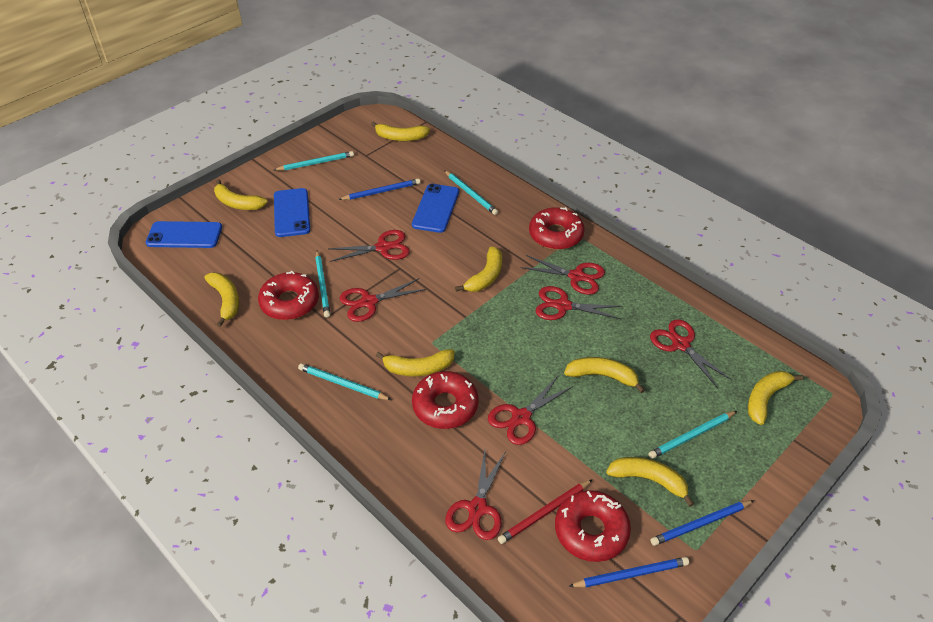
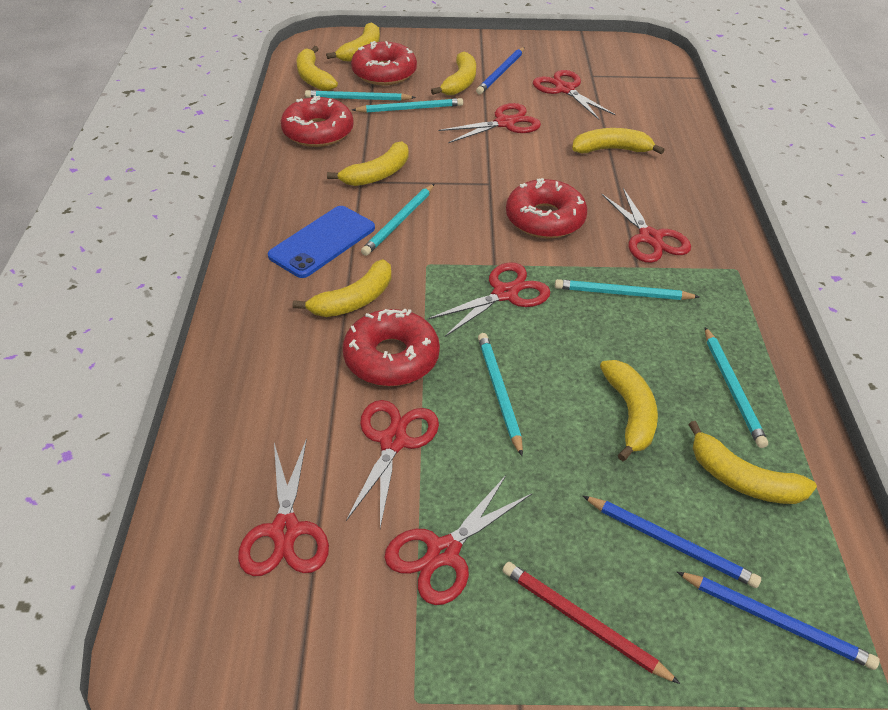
blue phone: [146,221,222,248] [274,188,310,237] [412,184,459,233] = 3 -> [268,206,375,278] = 1
turquoise pencil: [274,151,354,171] [298,363,392,400] [315,250,330,318] [444,170,498,215] [648,411,737,459] = 5 -> [305,90,416,101] [352,98,463,113] [361,184,434,256] [478,333,523,456] [555,279,699,300] [705,327,768,448] = 6

